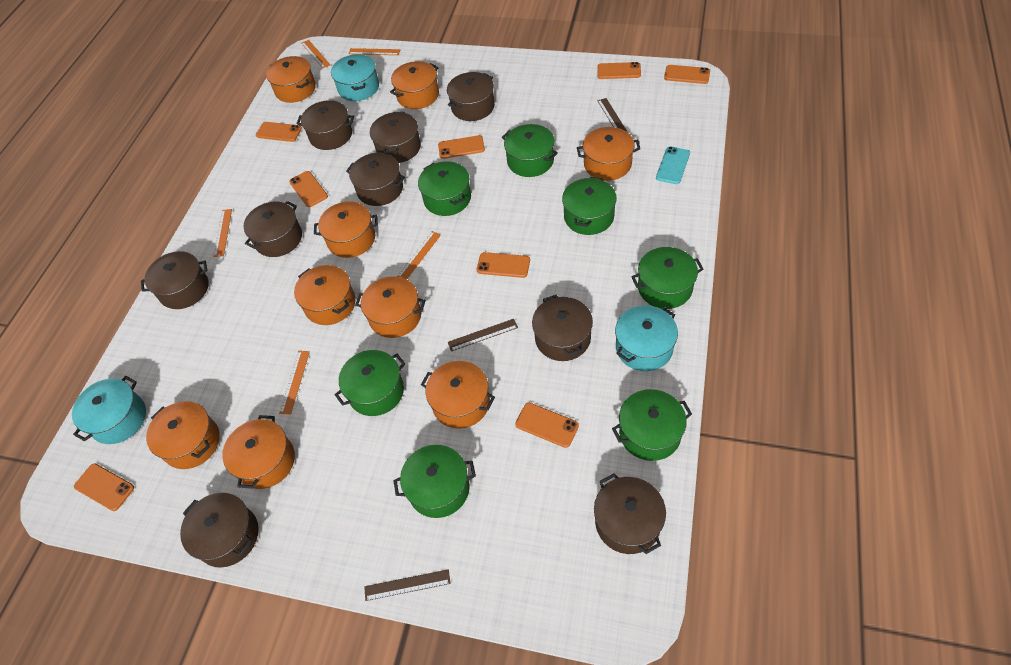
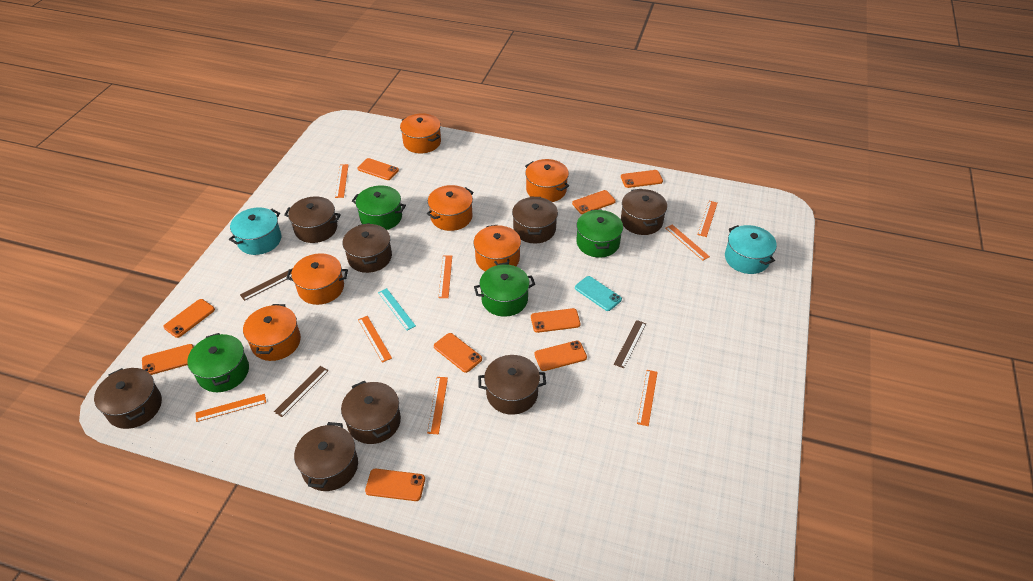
brown pot: [141,251,208,309] [180,493,259,568] [243,201,302,257] [297,100,354,150] [346,153,405,206] [370,112,421,163] [447,72,495,121] [532,295,593,361] [594,473,666,554] = 9 -> [94,368,162,429] [284,196,341,243] [294,422,358,491] [341,381,401,444] [343,223,392,273] [478,355,546,415] [512,197,558,243] [621,189,667,235] = 8
green pot: [335,350,405,416] [393,445,476,518] [418,161,471,216] [502,124,558,177] [562,177,617,235] [612,389,692,461] [631,247,704,309] = 7 -> [187,333,249,392] [352,185,406,230] [474,264,535,317] [576,209,623,258] = 4
orange phone: [74,463,134,511] [256,122,302,142] [289,171,328,207] [438,135,485,159] [477,252,530,278] [515,403,579,448] [597,62,641,79] [664,65,710,84] = 8 -> [142,344,194,375] [163,299,215,338] [358,158,399,180] [365,469,425,501] [434,333,482,373] [531,308,580,333] [534,341,587,371] [572,190,616,214] [621,170,663,188] = 9
orange pot: [146,401,220,469] [222,415,295,489] [266,56,316,103] [294,265,356,325] [314,201,378,258] [355,276,426,338] [390,61,439,109] [421,361,495,429] [577,127,640,181] = 9 -> [243,304,301,361] [286,253,348,305] [400,113,441,154] [427,185,474,231] [473,225,521,271] [525,159,569,202] = 6
orange ruler: [213,209,232,257] [279,351,310,415] [301,40,330,68] [349,48,400,55] [397,231,441,279] = 5 -> [196,394,266,422] [335,164,349,198] [358,316,392,363] [427,377,448,434] [438,255,452,298] [637,370,658,426] [666,225,710,260] [697,201,717,237] = 8
turquoise pot: [72,376,146,444] [331,54,379,101] [615,306,678,371] = 3 -> [229,207,281,255] [725,225,777,274] = 2
turquoise ruler: none = 0 -> [378,288,416,330] = 1

